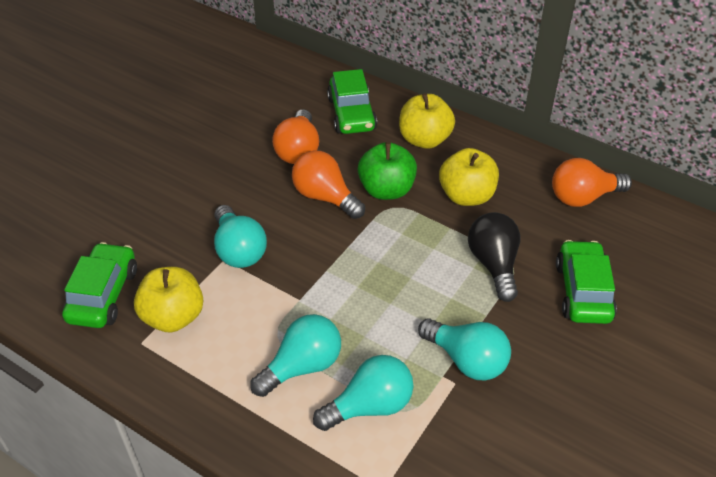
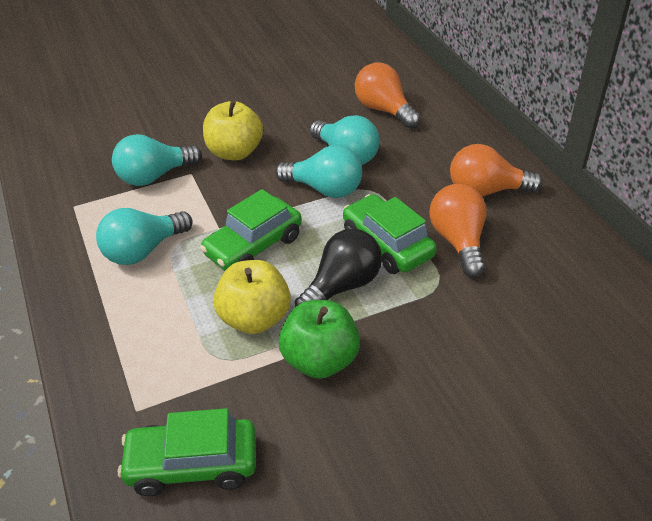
yellow apple: [134,267,204,333] [399,93,455,149] [439,148,499,206] = 3 -> [203,100,263,160] [213,260,291,334] = 2

